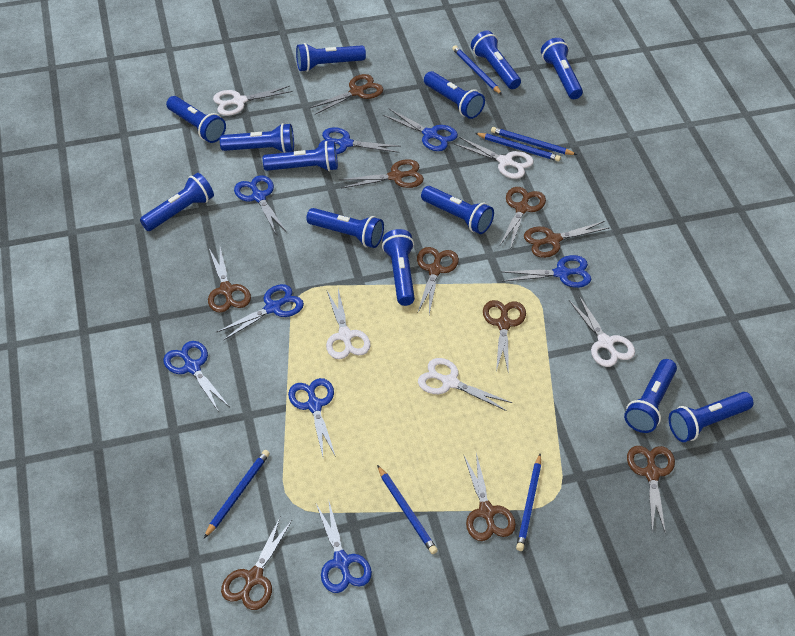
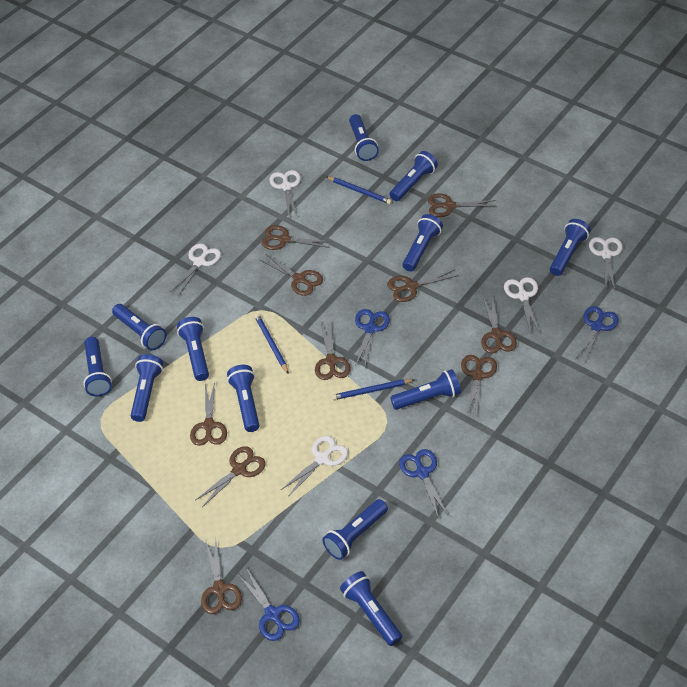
blue flashlight: [140,173,214,231] [166,96,226,143] [220,123,294,153] [263,141,338,171] [296,43,366,72] [306,208,384,248] [382,229,415,306] [421,186,494,234] [424,71,485,119] [471,31,521,89] [541,38,583,99] [624,359,677,433] [669,392,753,442] = 13 -> [83,337,112,397] [112,304,166,350] [130,354,163,422] [177,317,209,381] [227,365,260,432] [322,499,388,560] [340,571,402,646] [349,114,379,161] [390,151,438,201] [390,369,461,410] [402,214,443,272] [550,219,591,276] = 12
blue pencil: [204,450,270,538] [377,465,438,554] [452,45,502,95] [475,133,561,162] [491,127,577,155] [516,454,541,551] = 6 -> [254,314,289,374] [326,176,392,204] [331,379,414,400] = 3
blue scissors: [163,341,229,412] [217,284,304,341] [234,175,286,234] [288,378,336,457] [316,502,372,593] [318,127,399,154] [383,109,458,151] [502,255,591,288] = 8 -> [238,568,300,641] [355,309,390,367] [399,449,448,519] [575,306,619,363] = 4

